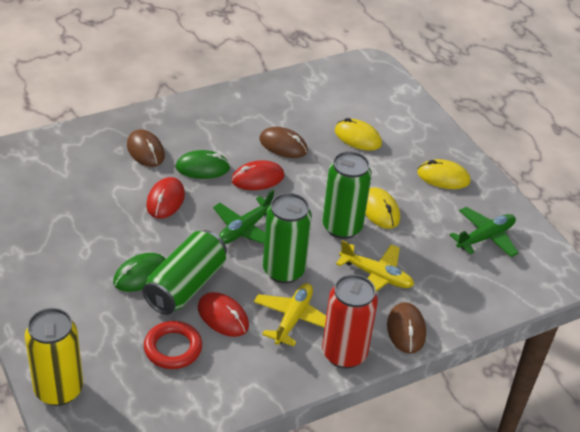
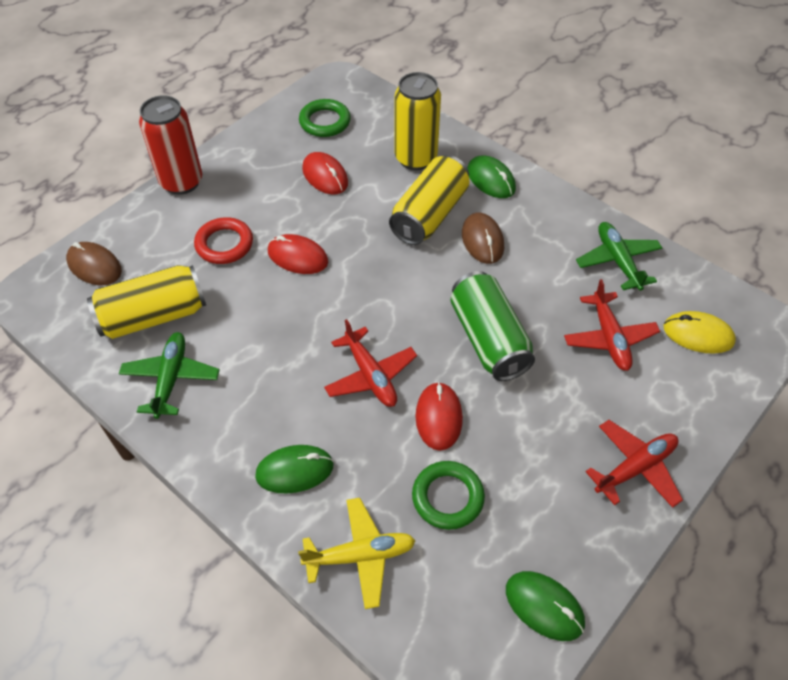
brown mouse: [127,129,165,167] [259,127,308,158] [387,302,426,354] = 3 -> [66,242,122,285] [462,213,504,264] = 2
green can: [143,230,227,315] [263,193,312,284] [323,151,372,239] = 3 -> [450,271,535,381] = 1
green mouse: [113,253,166,292] [175,150,230,179] = 2 -> [255,445,334,493] [467,156,516,198] [506,571,585,641] = 3
green ring: none = 0 -> [299,99,351,137] [412,461,485,530] = 2
red plane: none = 0 -> [324,319,417,407] [564,279,660,371] [586,420,683,508] = 3
yellow can: [25,308,83,406] = 1 -> [87,265,206,339] [389,155,470,245] [395,72,441,170] = 3
yellow mouse: [335,118,382,151] [365,187,400,229] [417,159,470,189] = 3 -> [664,311,736,354] = 1
yellow plane: [254,283,326,346] [336,240,414,291] = 2 -> [298,498,416,609] = 1

